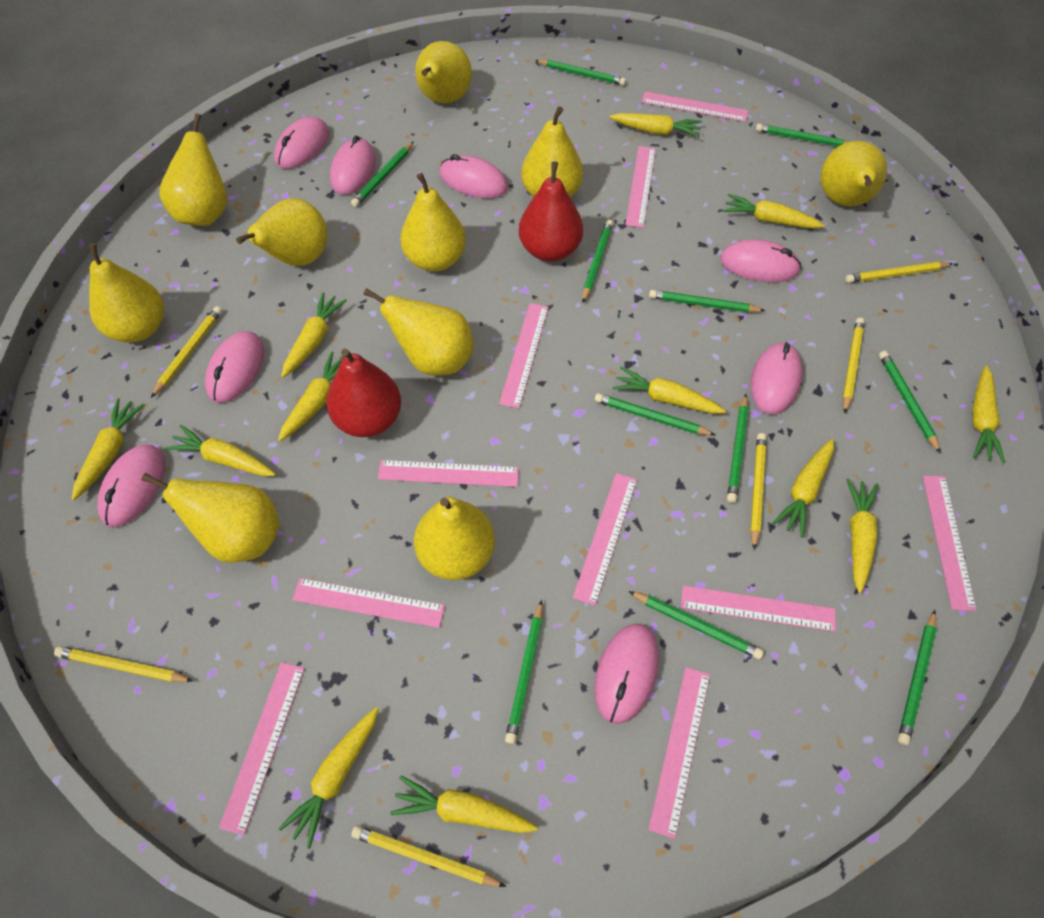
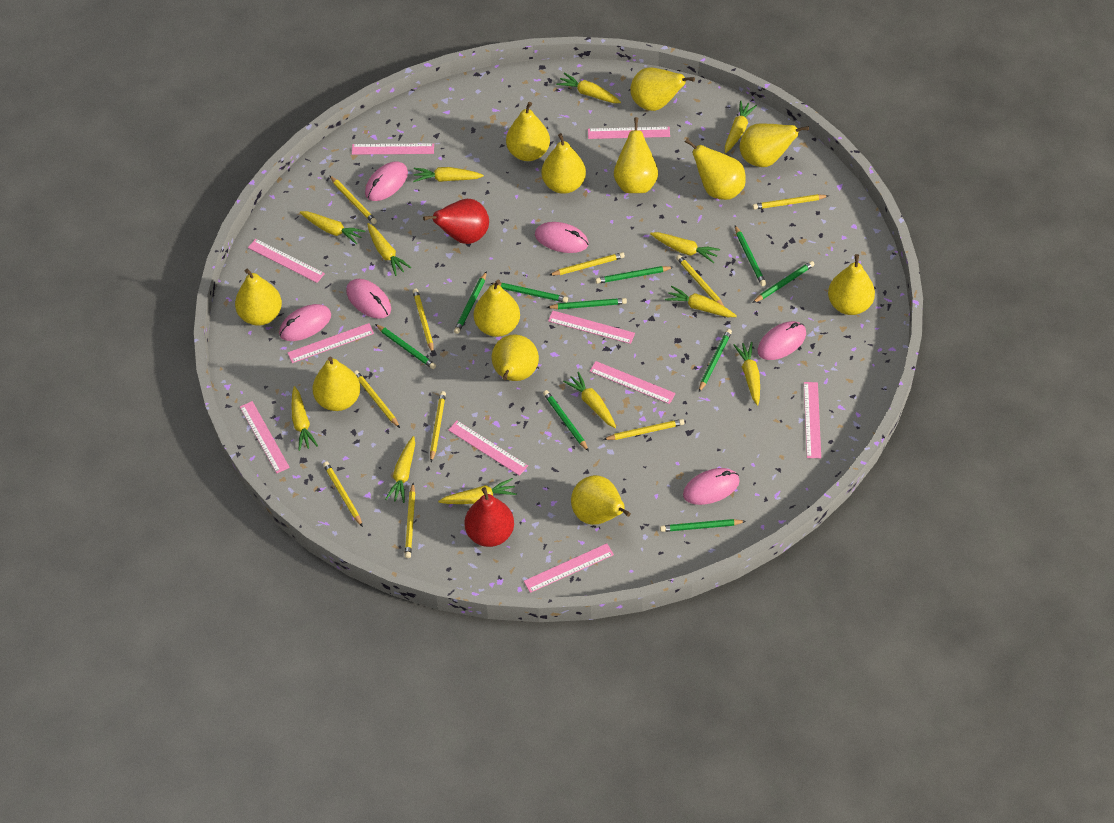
green pencil: [351,141,414,207] [505,600,543,744] [535,60,626,86] [582,220,613,303] [595,393,715,435] [629,591,764,659] [649,290,765,313] [727,394,748,503] [756,124,849,147] [879,351,941,453] [898,610,936,745] = 11 -> [375,324,436,369] [454,271,487,334] [491,283,568,303] [543,390,589,451] [546,298,627,309] [596,266,673,284] [660,519,746,532] [699,329,732,392] [735,225,766,286] [752,261,815,303] = 10
pink mouse: [97,445,165,527] [205,331,264,403] [274,117,329,169] [330,136,376,195] [440,154,508,199] [594,623,659,724] [720,239,802,282] [751,342,803,415] = 8 -> [279,304,331,341] [346,279,391,319] [365,161,408,201] [535,222,589,253] [683,468,740,505] [757,321,806,360] = 6
yellow pear: [88,243,164,342] [141,473,279,563] [159,113,227,226] [236,198,328,266] [364,288,474,376] [400,173,466,272] [414,497,495,580] [415,41,472,104] [521,106,583,197] [820,141,887,206] = 10 -> [235,269,282,326] [313,357,360,411] [474,280,520,337] [492,334,539,381] [506,102,550,161] [542,133,586,194] [571,475,631,525] [614,117,658,193] [630,67,695,111] [685,139,746,200] [740,123,809,167] [828,254,875,315] = 12
yellow pencil: [54,646,193,682] [151,306,222,398] [351,825,506,887] [750,433,766,550] [842,318,865,413] [845,262,953,283] = 6 -> [323,461,363,527] [329,175,377,224] [354,370,400,428] [405,483,415,558] [412,289,434,353] [430,391,446,462] [549,252,625,275] [603,419,685,440] [676,255,724,306] [753,194,829,210] = 10

